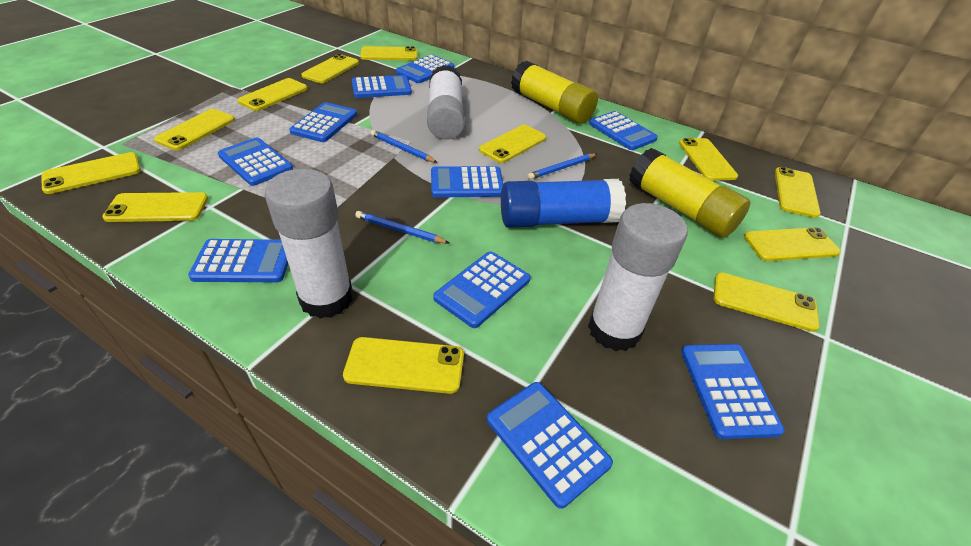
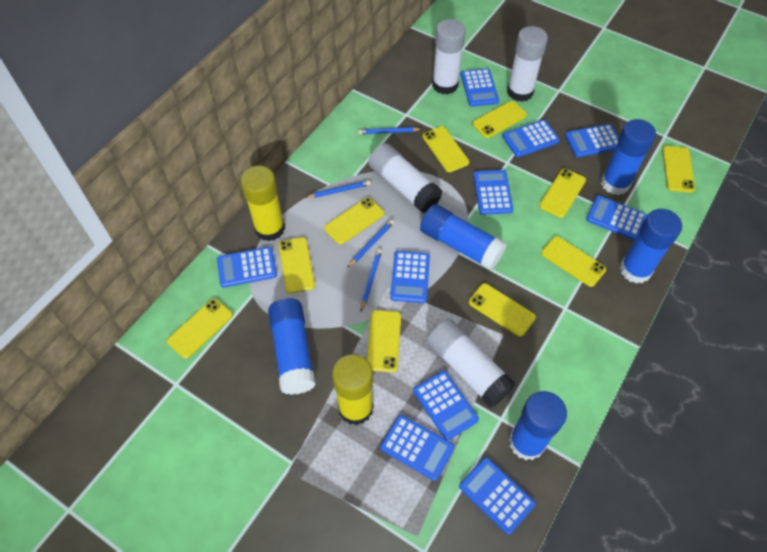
blue glue stick: [501,179,626,228] = 1 -> [268,298,316,395] [420,204,507,270] [509,391,567,460] [601,119,656,195] [620,209,682,284] = 5
blue pencil: [355,211,449,243] [371,130,438,163] [527,154,597,180] = 3 -> [304,180,371,198] [347,220,394,268] [358,127,422,134] [361,249,382,311] = 4
white glue stick: [265,168,353,319] [427,65,465,140] [588,203,688,351] = 3 -> [368,143,442,213] [426,319,516,408] [432,19,466,95] [507,26,548,102] = 4
yellow phone: [41,152,141,194] [102,192,208,222] [154,109,235,150] [238,78,308,111] [301,54,359,83] [343,337,464,394] [360,46,418,60] [479,125,546,163] [679,138,738,181] [713,273,820,332] [744,227,841,261] [775,167,821,218] = 12 -> [167,299,233,359] [279,237,315,294] [324,197,384,244] [367,310,401,372] [422,126,469,172] [469,283,536,337] [472,101,527,138] [539,169,586,218] [541,236,606,287] [662,146,695,193] = 10

